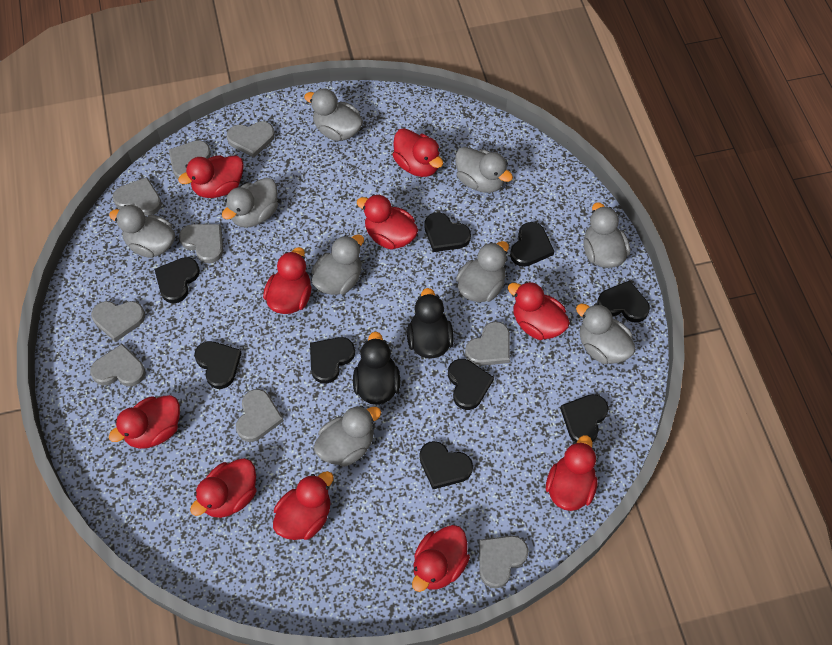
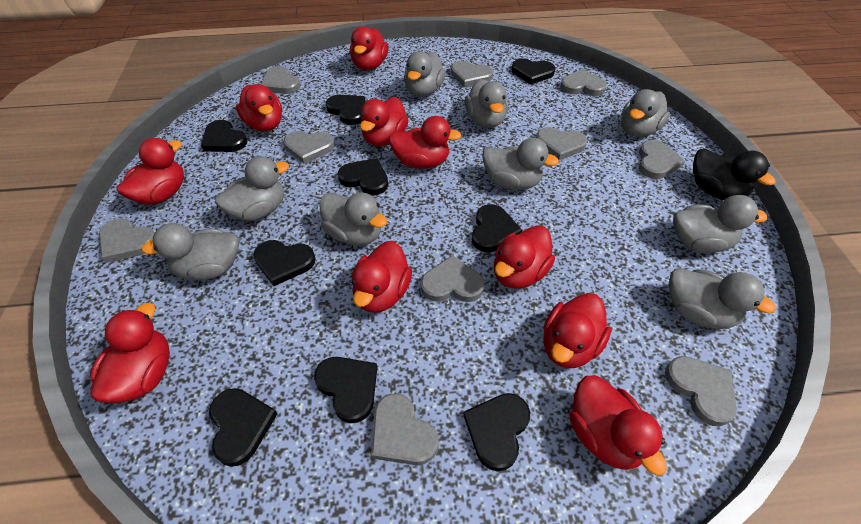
black duck: [353,331,400,405] [407,288,454,358] = 2 -> [693,148,776,200] = 1
grey heart: [90,344,145,387] [91,301,145,342] [113,177,162,216] [169,140,211,179] [179,224,223,264] [227,121,275,158] [236,389,284,442] [465,321,510,366] [479,536,528,588] = 9 -> [99,218,154,263] [261,66,300,94] [284,131,335,164] [371,393,439,465] [421,255,485,302] [451,61,493,87] [536,127,587,160] [560,69,607,96] [639,140,685,179] [665,356,737,427] = 10

